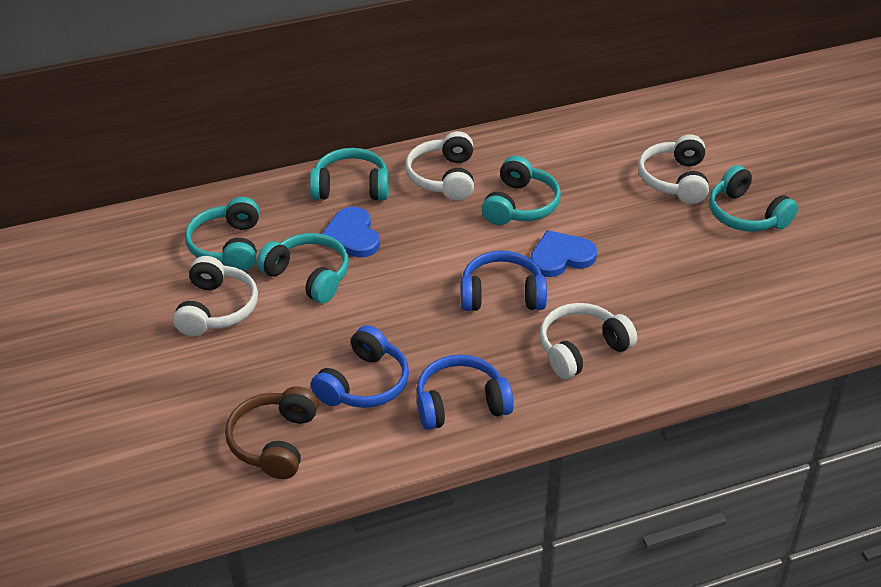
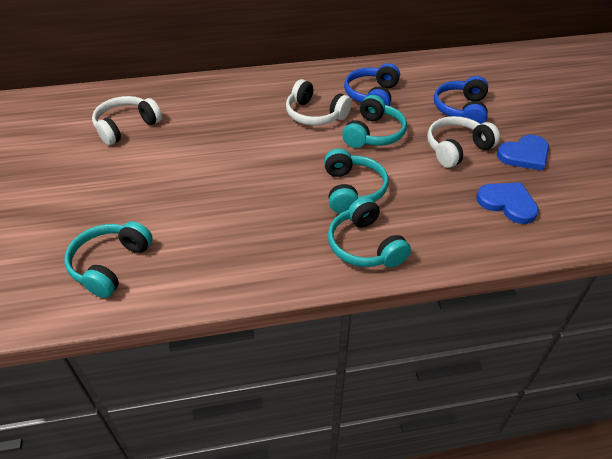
blue headphones: [311,325,409,408] [417,355,514,430] [461,251,547,311] = 3 -> [344,63,400,106] [434,76,488,124] = 2
brown headphones: [225,386,319,479] = 1 -> none = 0
turquoise headphones: [185,197,259,271] [257,233,349,303] [310,148,389,200] [482,156,561,225] [709,165,798,231] = 5 -> [65,221,153,298] [324,149,389,213] [328,197,411,268] [342,95,407,148] = 4
white headphones: [173,256,258,336] [405,131,474,200] [540,303,637,379] [638,134,709,204] = 4 -> [92,96,162,145] [286,79,352,126] [427,116,500,168] = 3

